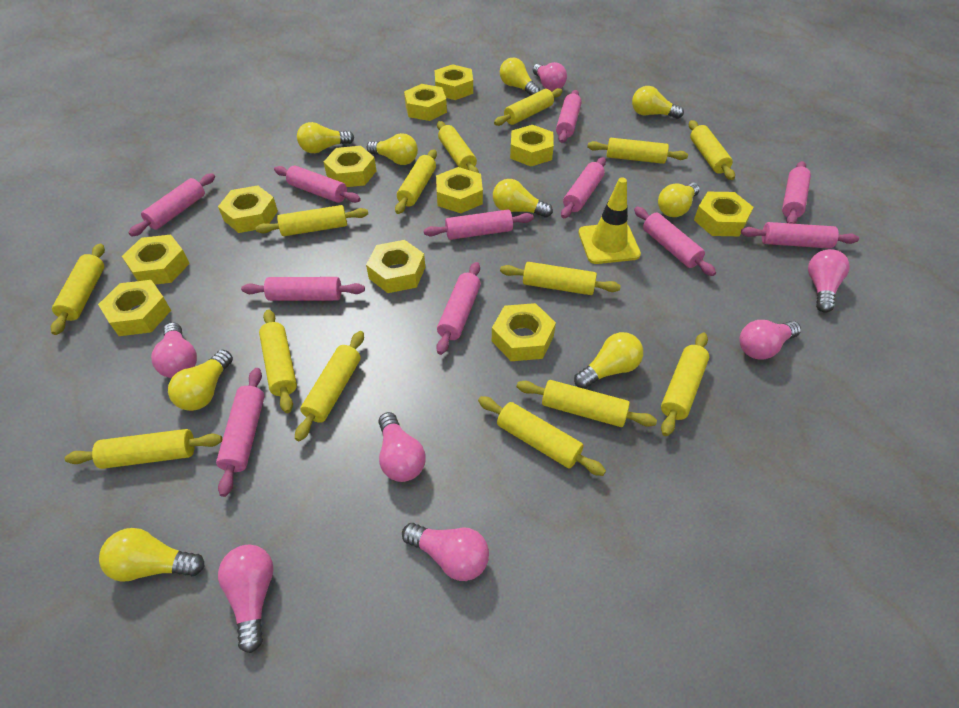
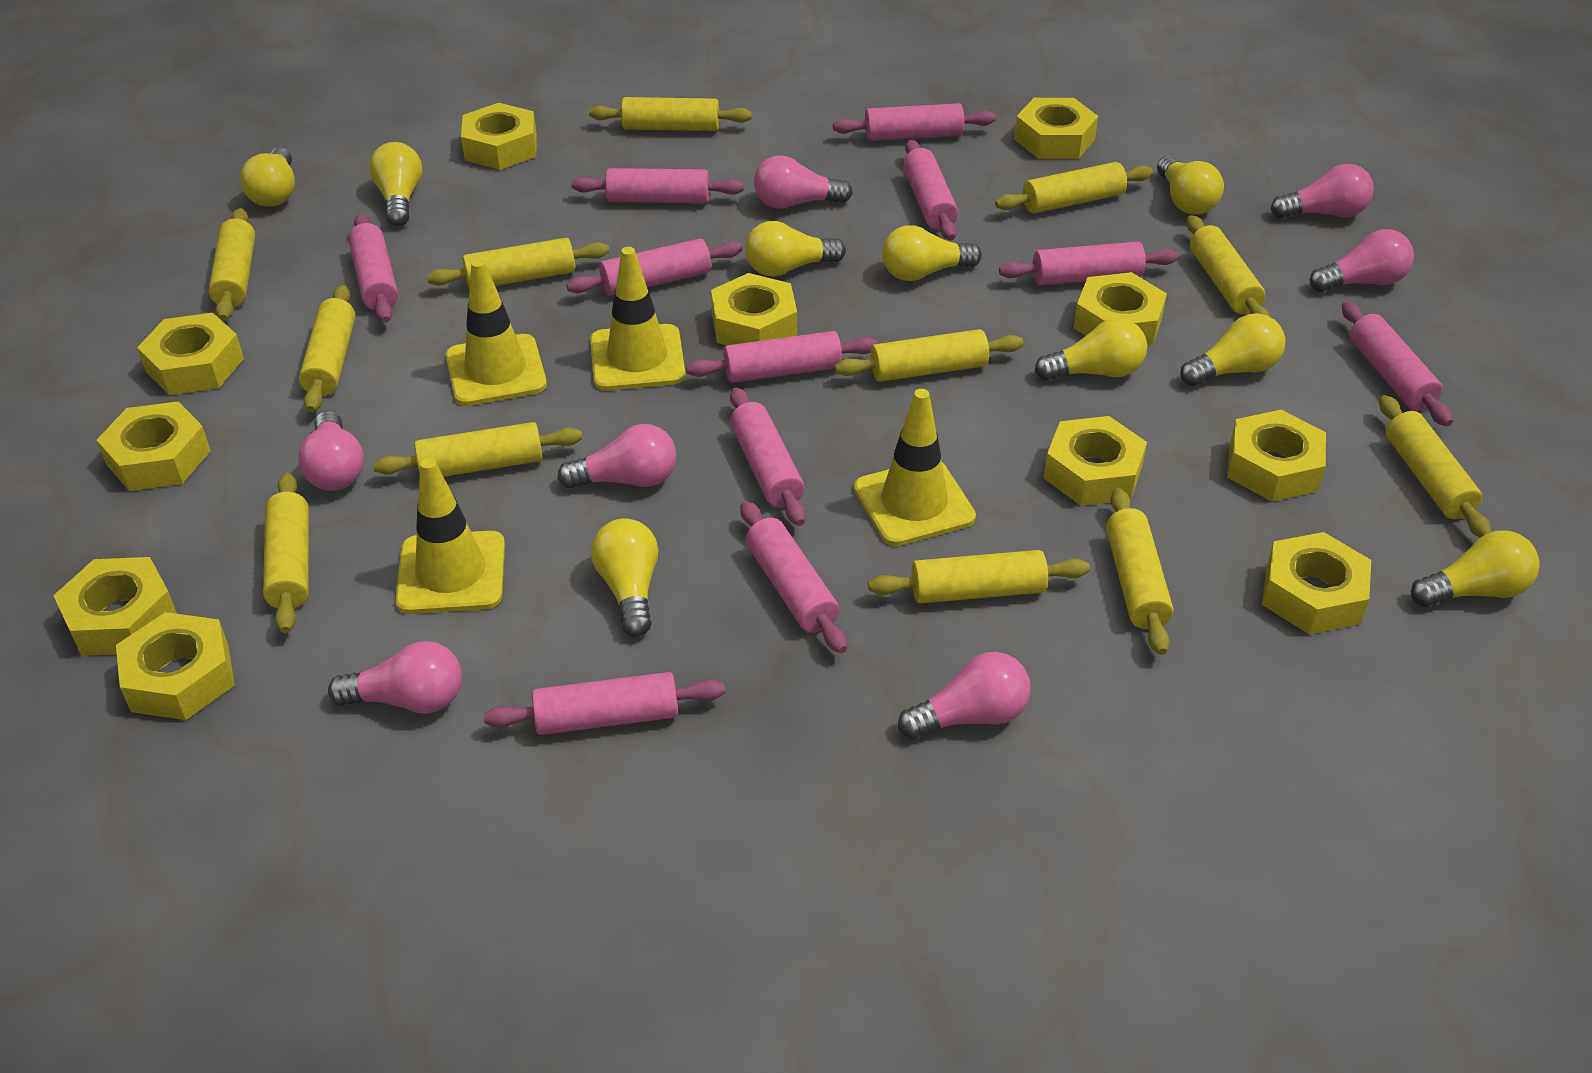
yellow rolling pin: [51,244,105,335] [65,429,222,469] [255,205,368,236] [259,309,297,413] [295,331,364,441] [395,149,437,214] [437,121,479,173] [478,396,606,476] [494,88,563,126] [500,262,621,295] [517,380,657,427] [587,138,688,164] [661,332,709,436] [689,120,735,180] = 14 -> [208,208,255,321] [263,473,309,633] [299,285,355,412] [373,422,582,477] [427,238,609,289] [589,97,752,131] [834,329,1024,382] [868,550,1090,603] [995,162,1153,214] [1106,488,1174,655] [1186,215,1270,317] [1379,395,1491,537] = 12
yellow traffic cone: [578,178,641,264] = 1 -> [395,458,505,614] [446,259,547,406] [590,247,685,390] [854,389,976,546] = 4

